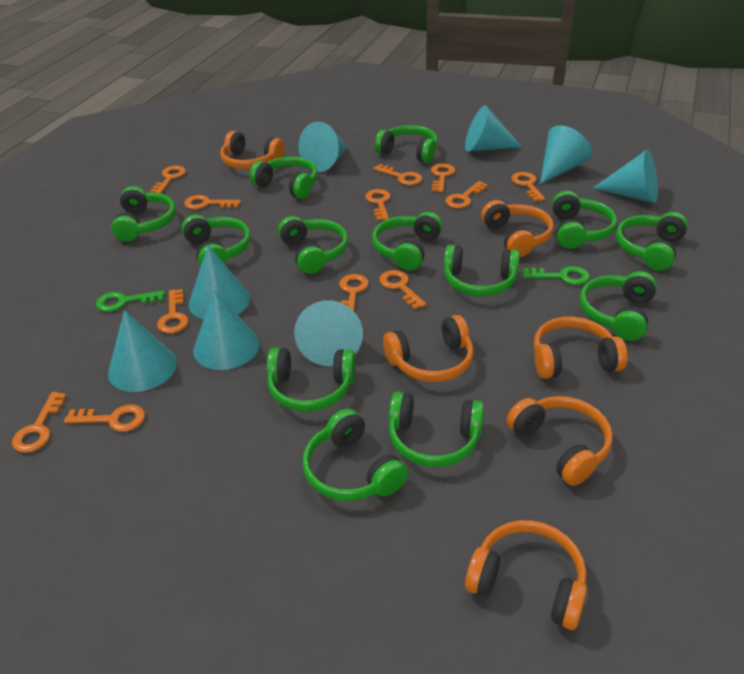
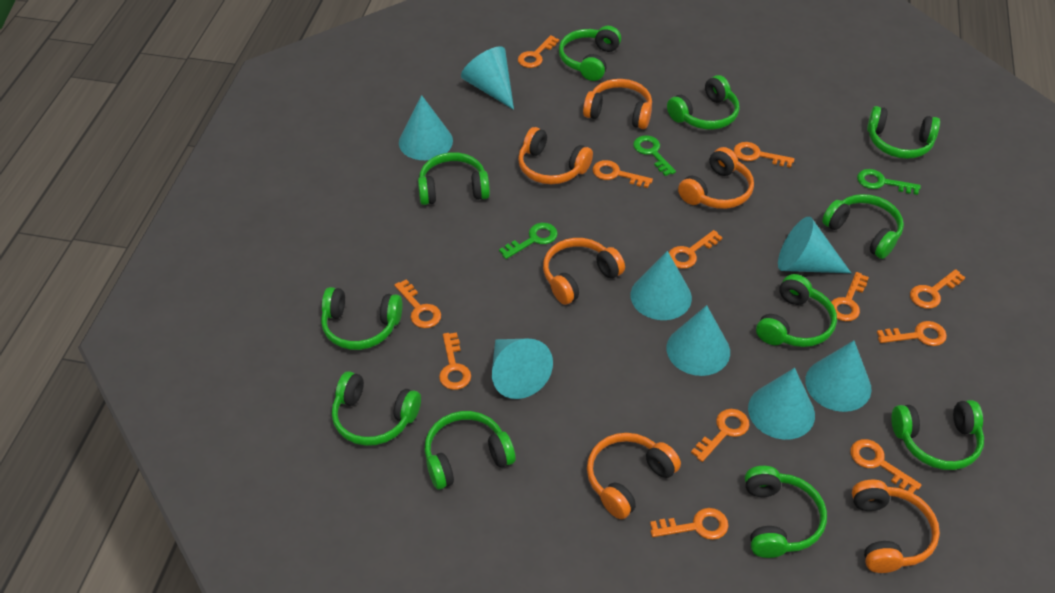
green headphones: [111,186,176,241] [181,214,251,266] [249,156,318,199] [267,348,355,412] [278,216,348,274] [302,408,408,501] [372,212,443,270] [375,125,438,163] [389,392,484,467] [444,245,520,296] [552,191,617,249] [580,271,657,341] [616,212,688,271] = 13 -> [321,287,402,350] [332,371,421,446] [418,152,490,205] [424,411,516,490] [559,26,621,81] [667,75,740,130] [745,466,827,558] [756,274,837,347] [822,194,904,259] [867,106,940,159] [891,400,984,470] = 11
green key: [96,290,165,312] [522,266,590,285] = 2 -> [499,223,558,259] [633,135,676,176] [857,169,921,195] = 3

